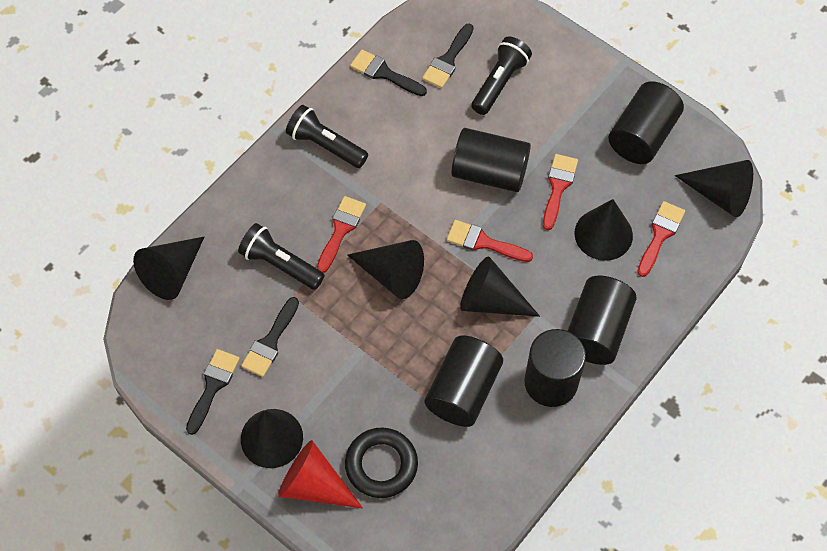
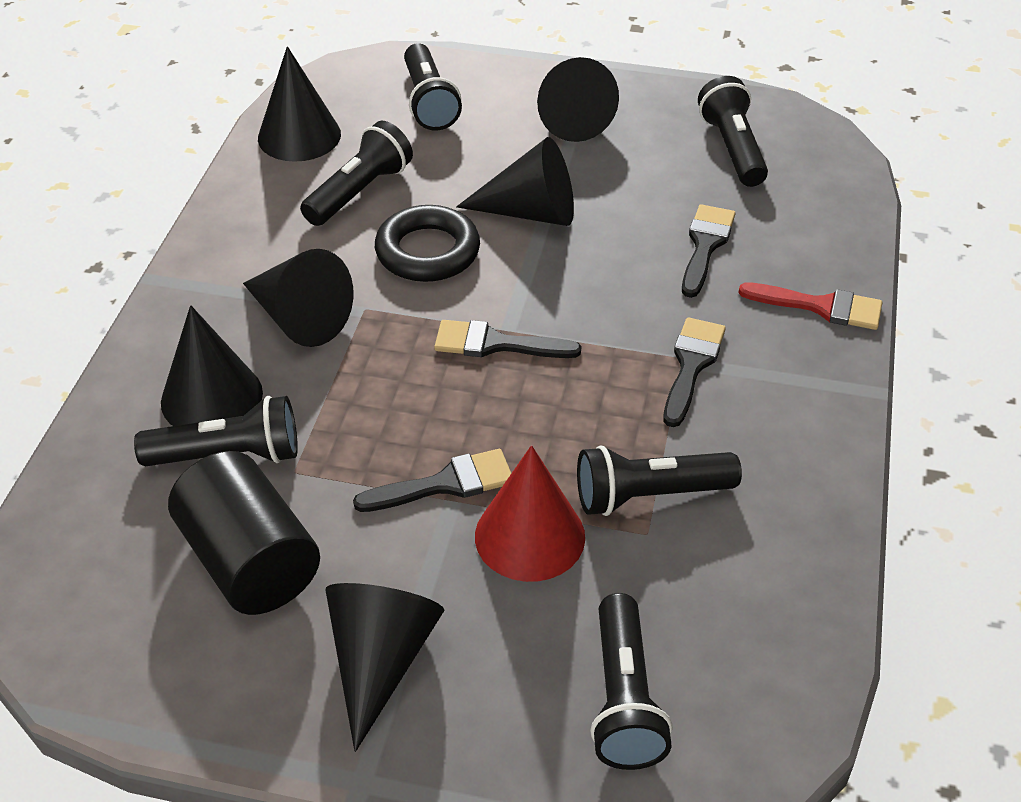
black cylinder: [425,335,503,427] [451,128,531,192] [524,329,586,407] [568,276,637,365] [608,81,684,164] = 5 -> [168,451,320,615] = 1
black flashlight: [238,223,325,290] [286,105,368,168] [471,37,532,115] = 3 -> [134,396,298,466] [300,121,413,226] [404,43,462,131] [577,445,742,516] [590,593,672,770] [698,76,768,187] = 6
red brush: [317,196,366,273] [447,220,533,262] [543,154,578,230] [637,201,685,277] = 4 -> [738,282,882,330] = 1

